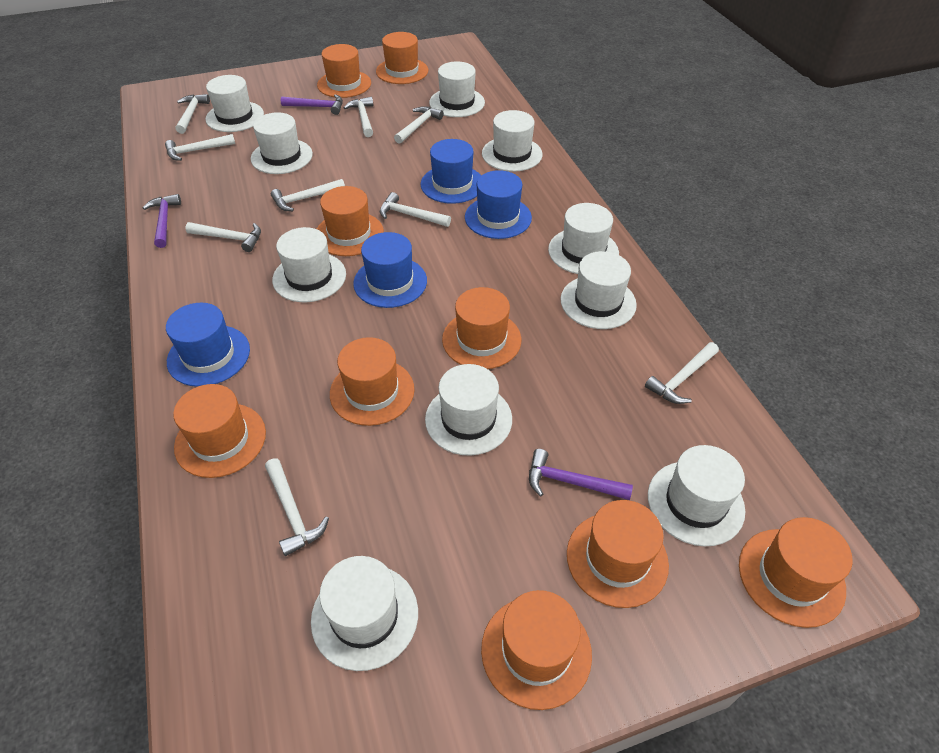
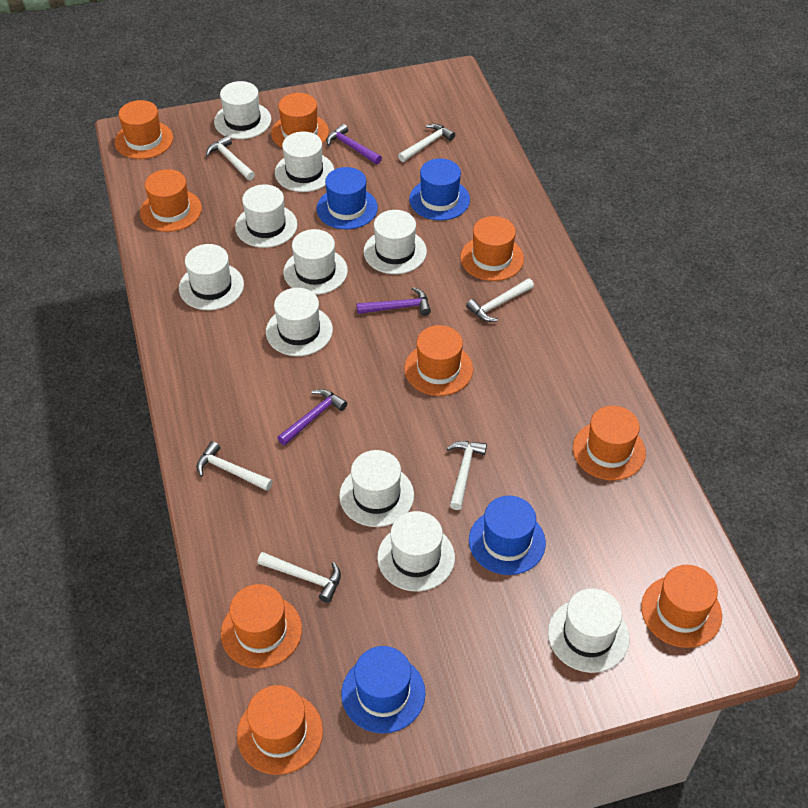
white hammer: [165,134,235,161] [176,94,210,134] [185,222,261,252] [265,458,329,556] [271,179,345,211] [344,97,373,137] [380,192,451,227] [394,106,444,144] [645,342,719,404] = 9 -> [196,441,273,491] [206,136,255,180] [258,552,341,603] [398,124,455,162] [447,441,487,510] [466,278,534,322] = 6

